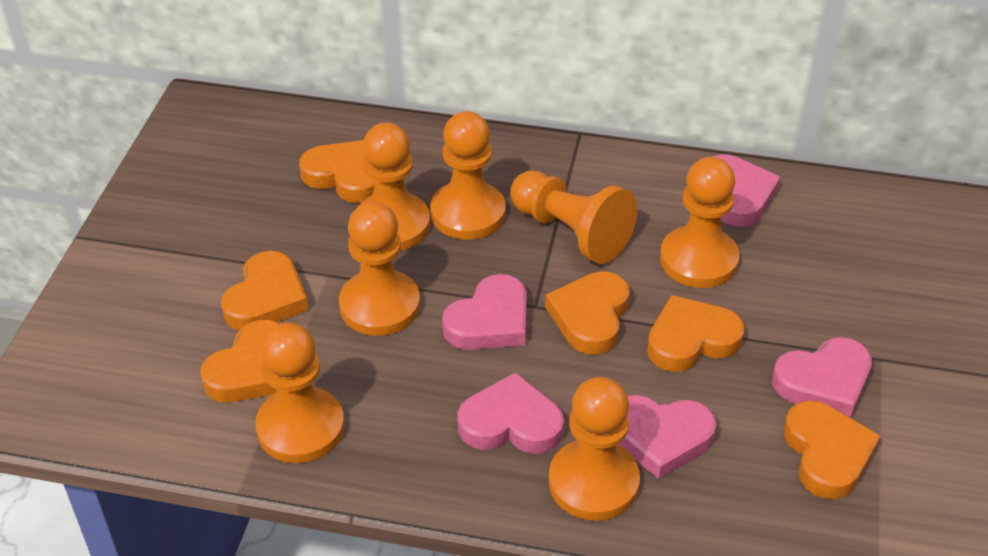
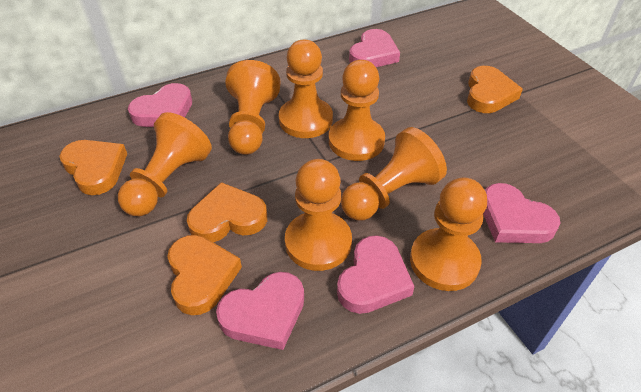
orange heart: [200,320,280,402] [221,251,308,331] [299,140,375,203] [545,271,630,355] [647,295,745,372] [784,401,881,499] = 6 -> [59,140,127,195] [167,235,242,315] [187,182,267,242] [467,66,523,113] = 4

